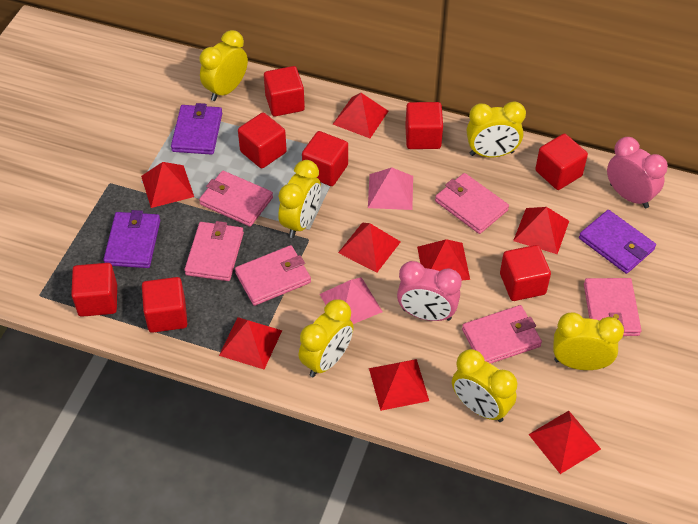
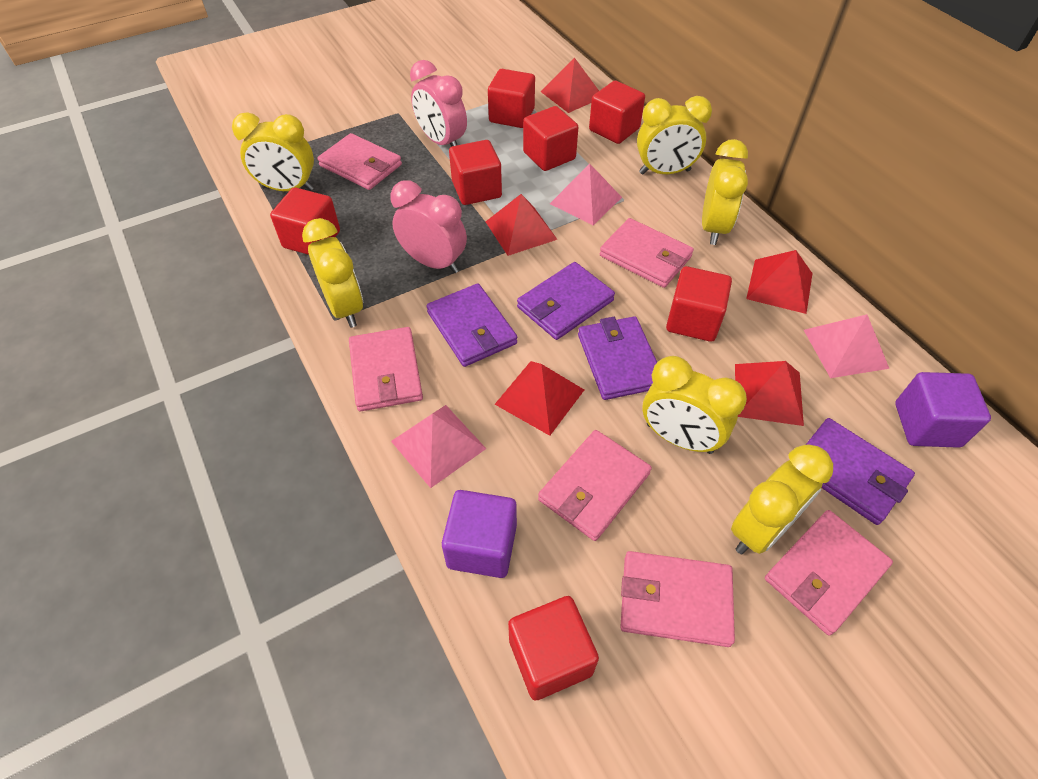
pink pyramid: [320,277,383,324] [368,167,413,210] = 2 -> [391,405,486,488] [550,164,622,225] [804,314,890,378] = 3
purple cube: none = 0 -> [442,490,517,578] [895,372,991,448] = 2
purple wallet: [103,210,160,268] [171,103,222,155] [579,210,656,274] = 3 -> [427,283,517,367] [517,262,615,340] [578,316,657,400] [806,418,915,525] = 4
red cube: [71,263,117,317] [142,277,187,333] [238,112,287,169] [264,66,305,116] [302,131,348,186] [405,102,443,149] [500,245,551,301] [535,134,588,190] = 8 -> [270,187,340,255] [449,140,502,205] [488,69,535,128] [508,596,599,700] [523,106,578,171] [589,81,645,144] [666,266,732,342] = 7
red pyramid: [141,162,194,208] [219,317,282,369] [333,93,389,138] [338,222,401,273] [369,359,429,411] [417,239,470,280] [513,207,569,254] [528,411,601,474] = 8 -> [486,194,558,256] [495,361,584,436] [540,58,599,113] [735,361,804,426] [746,250,813,314] = 5

